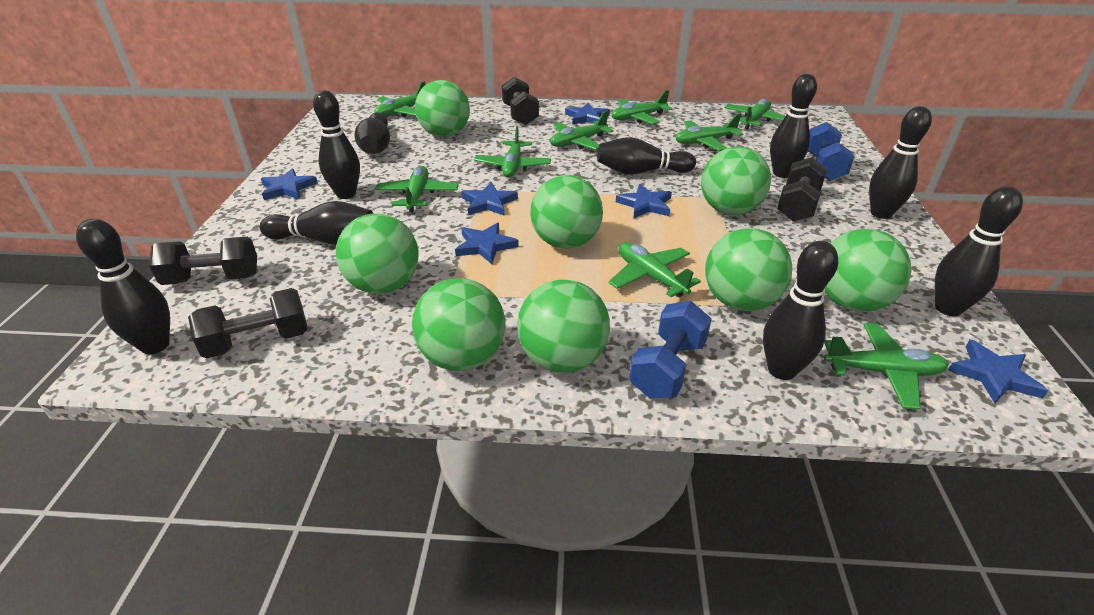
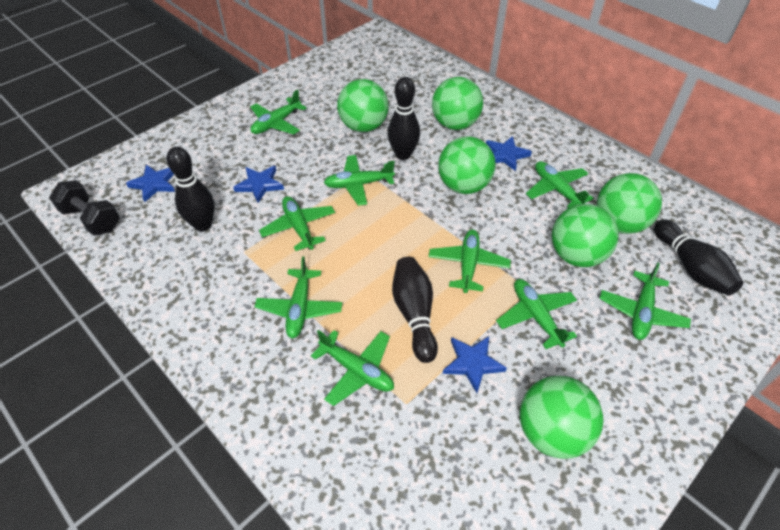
black bowling pin: [76,219,170,354] [260,201,374,244] [313,90,360,199] [355,112,390,154] [597,137,696,174] [763,241,838,380] [770,74,817,178] [869,106,932,219] [935,186,1023,316] = 9 -> [166,147,215,231] [388,77,420,160] [392,257,438,363] [654,219,743,296] = 4
black dumbbell: [149,237,257,285] [188,288,307,358] [502,77,539,125] [777,157,827,221] = 4 -> [49,180,120,236] = 1
blue dumbbell: [629,301,712,398] [808,122,855,181] = 2 -> none = 0
blue star: [261,168,318,200] [455,223,519,264] [461,182,518,215] [565,103,610,125] [616,184,672,218] [948,339,1048,404] = 6 -> [126,165,175,202] [233,166,284,203] [443,336,507,393] [486,136,532,171] = 4
green ball: [336,213,419,294] [412,278,505,371] [415,80,470,137] [517,279,610,373] [530,175,603,249] [701,147,771,215] [705,228,792,311] [825,229,911,312] = 8 -> [337,79,389,132] [432,77,483,130] [438,136,495,194] [520,376,603,459] [552,204,619,267] [597,173,662,234] = 6

